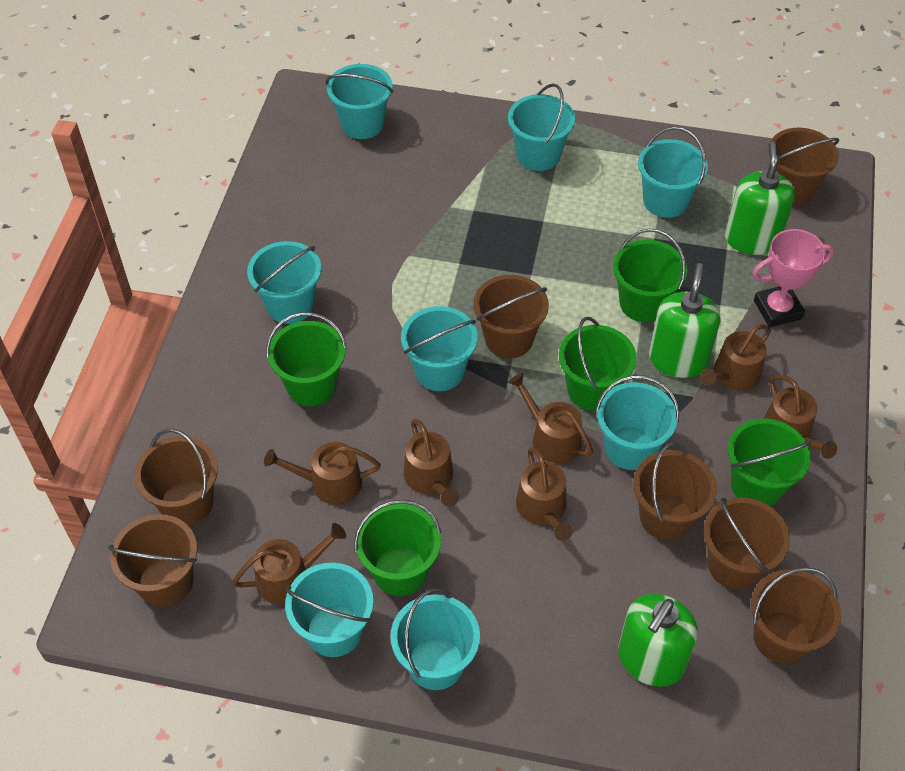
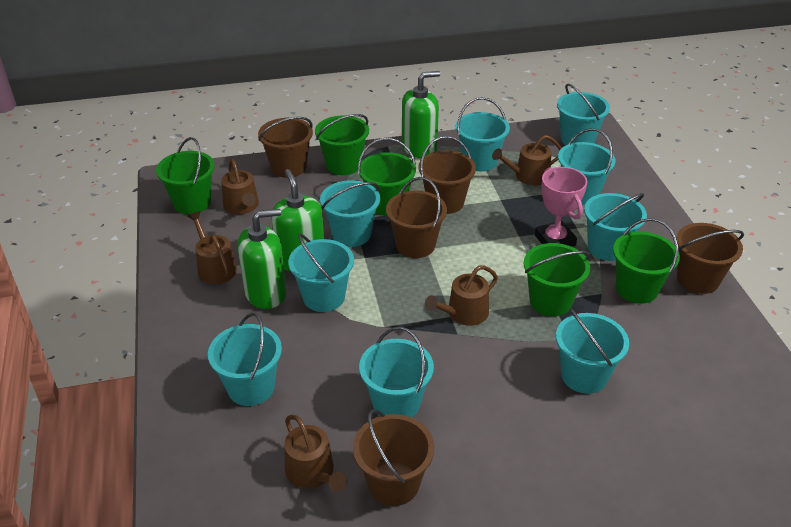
brown bucket: [108,514,197,607] [134,429,218,526] [474,275,549,358] [633,442,717,541] [704,497,790,590] [751,567,841,664] [769,128,840,206] = 7 -> [258,117,313,178] [353,409,434,506] [386,177,447,258] [418,136,476,214] [676,223,744,294] = 5
brown watering can: [232,523,346,604] [264,442,381,505] [404,419,459,507] [508,373,593,463] [516,447,573,541] [700,324,771,391] [764,375,837,459] = 7 -> [187,211,237,284] [221,159,259,215] [284,415,347,492] [425,265,498,326] [492,135,562,185] = 5
turquoise bucket: [247,241,321,324] [285,563,373,657] [326,64,393,139] [391,589,480,690] [401,306,478,391] [508,83,575,171] [596,375,679,470] [638,127,708,218] = 8 -> [208,313,282,406] [288,234,354,312] [320,180,380,247] [359,327,434,418] [456,97,510,172] [556,308,629,394] [557,83,610,145] [558,128,616,205] [584,193,647,261] = 9

